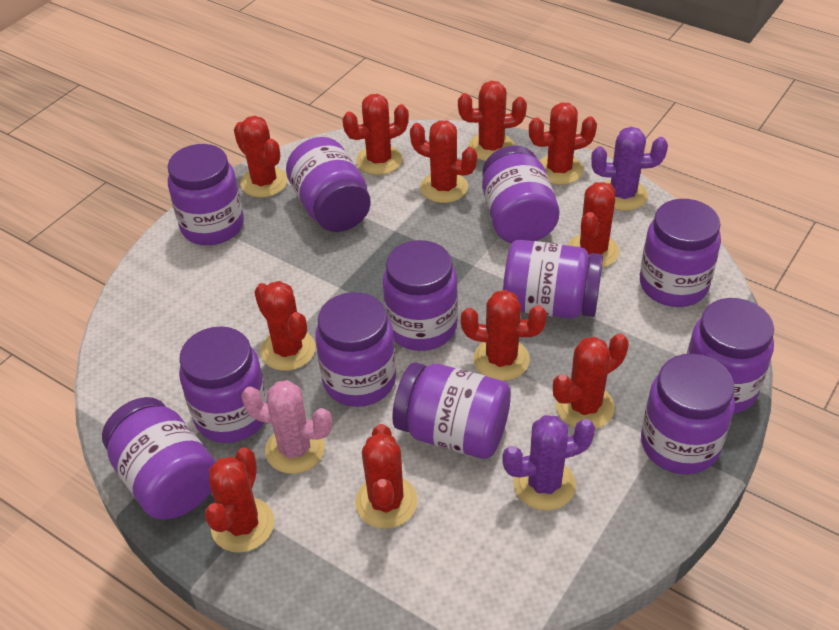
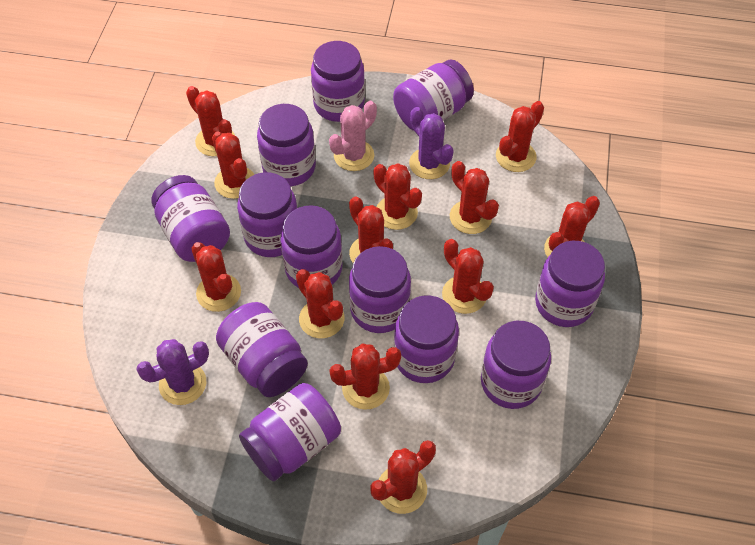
red cactus: [205,447,274,553] [234,116,288,198] [254,281,316,371] [342,94,409,175] [355,424,418,529] [410,120,477,203] [458,81,527,161] [461,290,547,381] [529,102,597,185] [553,333,629,429] [568,182,619,268] = 11 -> [186,86,235,156] [191,242,241,312] [212,131,254,199] [296,269,344,338] [329,343,401,410] [349,197,393,263] [371,440,436,514] [373,163,422,230] [442,239,494,314] [450,161,499,234] [496,101,544,172] [544,196,600,257] = 12

